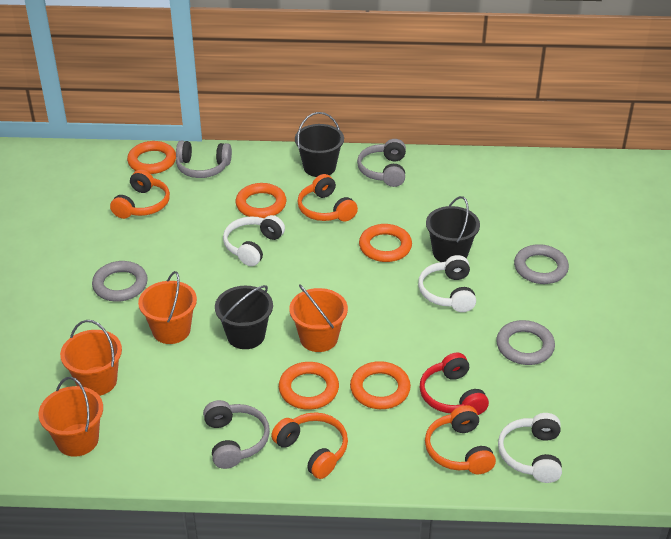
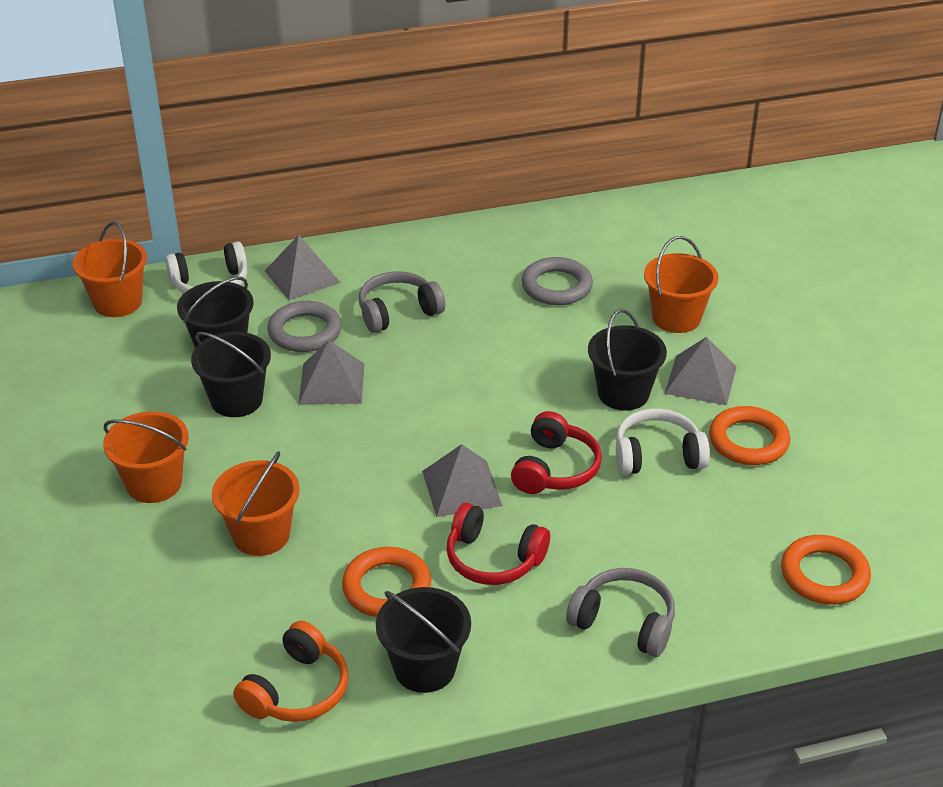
black bucket: [215,285,273,349] [295,112,344,177] [426,196,480,262] = 3 -> [177,277,253,348] [191,332,271,417] [376,587,471,693] [588,309,667,411] = 4
grey headphones: [176,141,232,178] [203,400,270,469] [357,139,406,187] = 3 -> [359,271,445,333] [566,568,675,657] = 2
grey pyramid: none = 0 -> [265,235,341,300] [299,340,364,404] [422,444,503,517] [664,337,737,405] = 4
grey ring: [92,261,148,302] [496,320,555,365] [514,244,569,284] = 3 -> [267,301,342,352] [521,257,593,305] = 2
orange headphones: [110,169,170,219] [271,412,348,479] [297,174,358,221] [425,405,496,474] = 4 -> [233,621,348,722] = 1
orange ring: [127,141,176,174] [235,183,286,218] [279,362,339,410] [350,361,411,409] [359,224,412,262] = 5 -> [342,547,431,617] [709,406,790,465] [781,535,871,605] = 3
red headphones: [420,353,489,415] = 1 -> [446,503,550,585] [511,411,602,494] = 2
white headphones: [223,215,285,266] [418,255,476,312] [498,413,562,483] = 3 -> [165,241,247,294] [616,409,710,475] = 2

